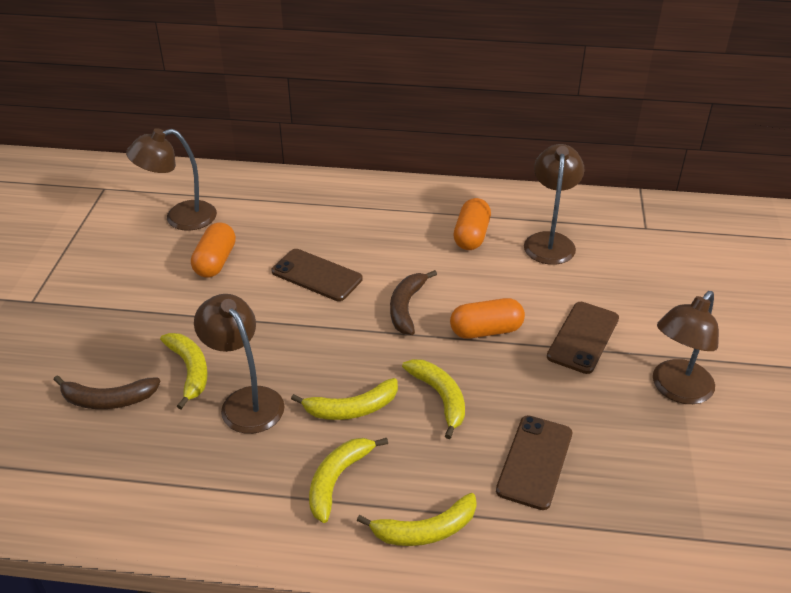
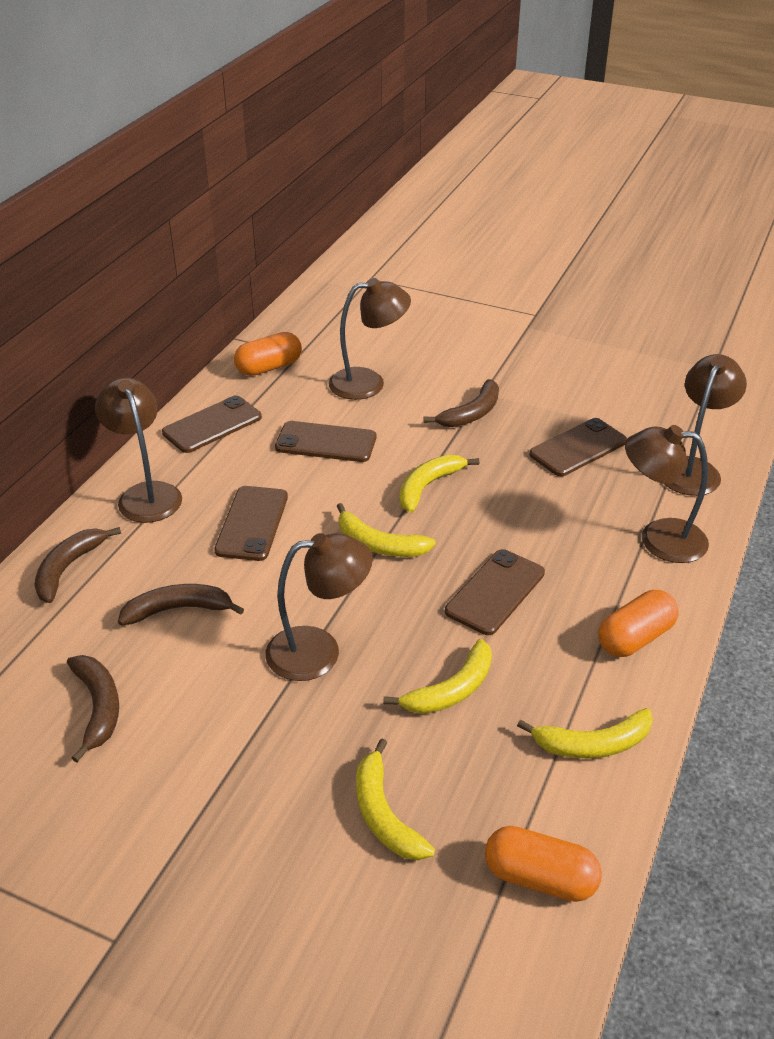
brown banana: [54,376,160,409] [390,270,437,335] = 2 -> [34,527,121,603] [67,655,119,762] [118,584,244,625] [423,379,499,427] = 4
brown lamp: [126,128,217,231] [194,294,285,434] [524,144,585,265] [653,291,719,404] = 4 -> [95,378,182,523] [265,533,373,681] [329,278,411,400] [625,425,709,563] [665,354,747,496] = 5
brown phone: [272,249,362,301] [496,415,572,510] [547,302,619,374] = 3 -> [162,396,262,453] [214,486,288,561] [275,421,376,462] [445,549,545,635] [529,418,627,476] = 5

